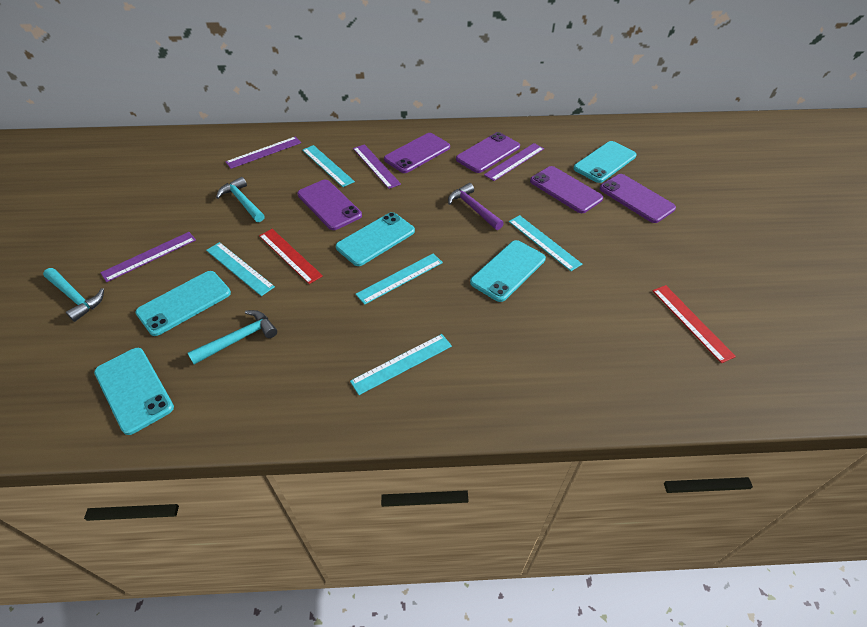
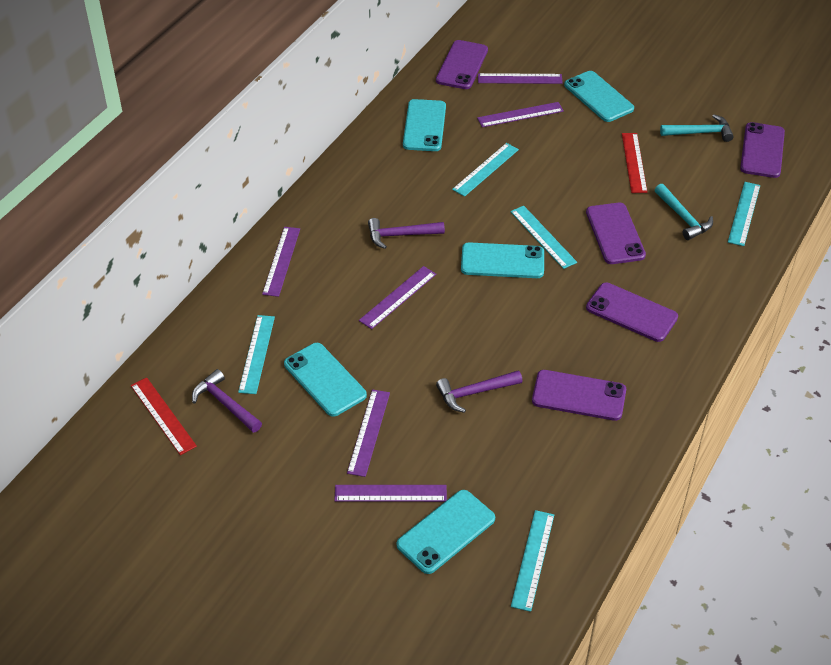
purple hammer: [448,183,504,230] = 1 -> [192,369,262,433] [368,218,445,249] [436,370,523,413] = 3
purple ruler: [100,232,196,282] [225,136,301,169] [353,144,401,189] [484,143,544,181] = 4 -> [262,227,300,297] [334,485,447,502] [347,389,390,477] [359,266,436,329] [477,102,564,127] [478,73,563,84] = 6
turquoise hammer: [43,268,104,322] [188,310,277,364] [216,177,265,222] = 3 -> [655,184,713,240] [660,114,734,142] = 2

